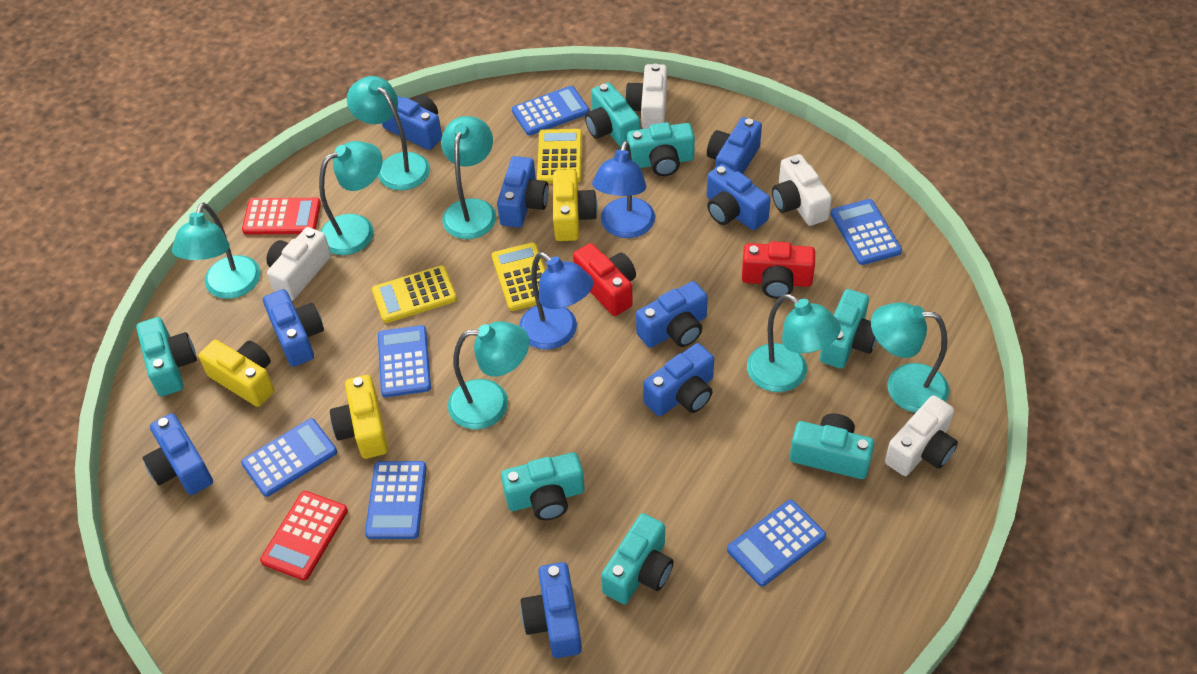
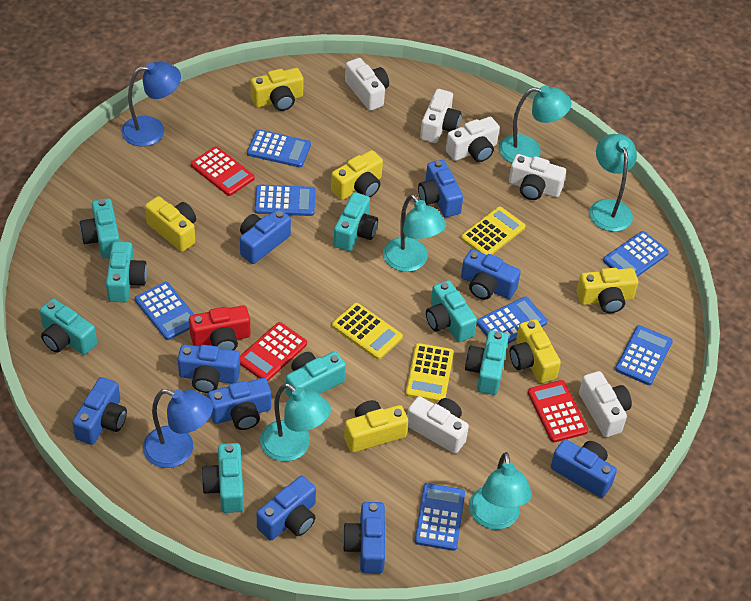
blue calculator: [241,418,337,497] [365,461,427,539] [378,325,431,397] [512,86,589,136] [727,500,826,586] [830,199,902,265] = 6 -> [135,282,194,340] [247,129,311,167] [254,184,315,216] [414,483,465,551] [477,296,548,344] [603,231,669,277] [615,325,673,385] = 7
red calculator: [242,198,321,235] [260,491,348,581] = 2 -> [191,146,255,196] [240,322,307,381] [528,380,589,442] = 3
red camera: [573,243,636,316] [742,241,815,299] = 2 -> [189,305,250,350] = 1
turquoise camera: [136,317,197,396] [501,452,584,520] [585,82,640,147] [601,513,674,604] [627,122,695,176] [790,413,875,479] [820,289,877,369] = 7 -> [40,298,97,355] [80,198,120,259] [106,241,147,302] [201,443,244,513] [286,351,346,398] [333,192,378,251] [426,280,477,342] [465,330,509,395] = 8
turquoise lamp: [172,202,261,299] [319,141,383,255] [347,76,430,190] [441,116,496,239] [448,321,529,429] [747,294,841,392] [871,302,949,413] = 7 -> [260,383,331,461] [383,194,446,272] [469,452,532,530] [499,85,572,163] [589,134,637,232] = 5
white camera: [266,227,331,301] [625,64,667,129] [772,154,832,226] [885,395,958,476] = 4 -> [345,58,389,111] [407,396,469,454] [420,89,461,143] [446,117,500,162] [509,154,566,200] [579,371,632,437] = 6
yellow camera: [198,340,274,407] [330,375,388,459] [553,170,598,241] = 3 -> [145,196,196,252] [251,68,304,111] [331,150,383,200] [344,400,408,453] [510,319,561,383] [576,268,638,313] = 6

